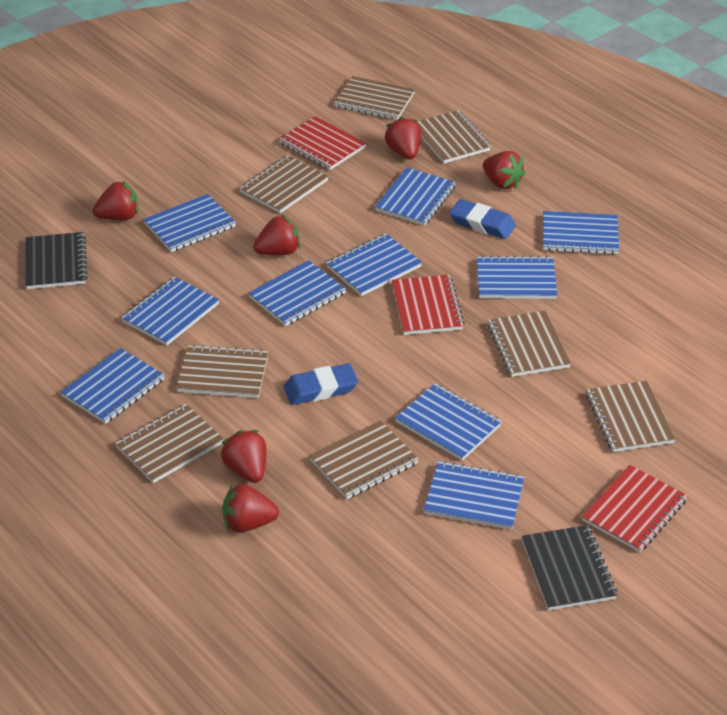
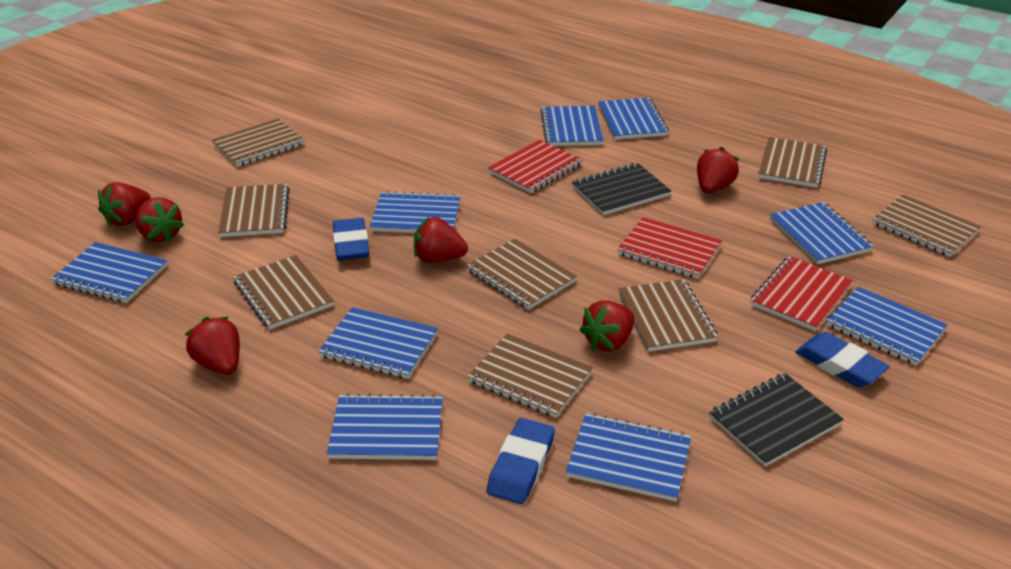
blue eraser: [284,363,358,405] [449,199,516,239] = 2 -> [333,218,369,261] [487,418,555,504] [796,332,890,387] = 3
blue notebook: [61,348,165,424] [122,277,219,345] [143,194,236,252] [248,260,346,326] [326,233,422,296] [375,167,456,226] [395,383,502,461] [424,461,525,530] [477,255,558,299] [543,211,619,255] = 10 -> [51,242,168,303] [318,307,438,379] [327,394,443,460] [370,191,461,233] [540,106,604,146] [566,413,691,502] [598,98,668,140] [770,202,874,264] [826,287,948,366] = 9

